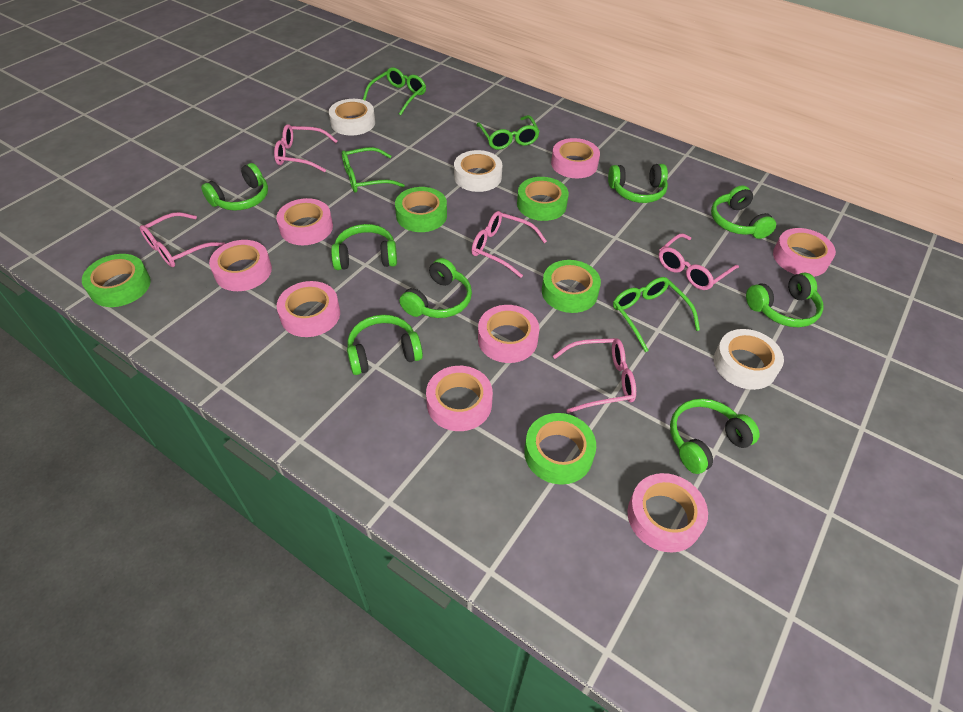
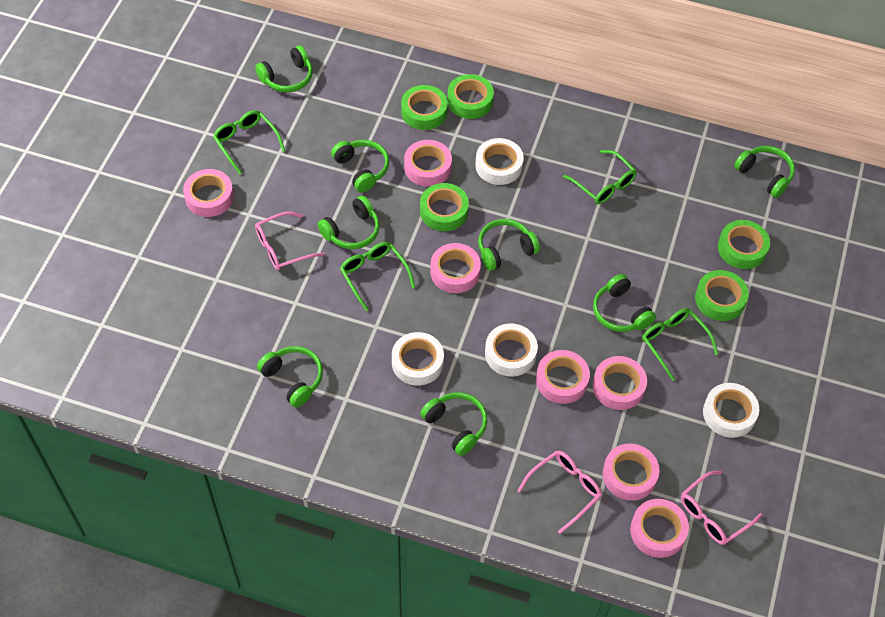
pink glasses: [140,212,226,267] [274,124,337,172] [471,211,547,278] [553,338,636,413] [659,233,739,290] = 5 -> [255,211,325,270] [517,451,602,534] [681,471,763,545] = 3
pink tape: [209,240,272,291] [276,198,333,245] [277,281,340,337] [426,366,493,431] [478,305,539,363] [551,138,600,178] [627,473,708,552] [773,228,836,277] = 8 -> [183,169,234,217] [404,140,452,187] [430,243,481,293] [536,350,590,404] [593,356,647,410] [603,444,659,501] [630,499,689,558] = 7
white tape: [329,99,375,136] [454,150,502,192] [714,329,784,390] = 3 -> [392,332,444,385] [475,138,524,185] [485,323,538,376] [703,383,759,438] = 4

